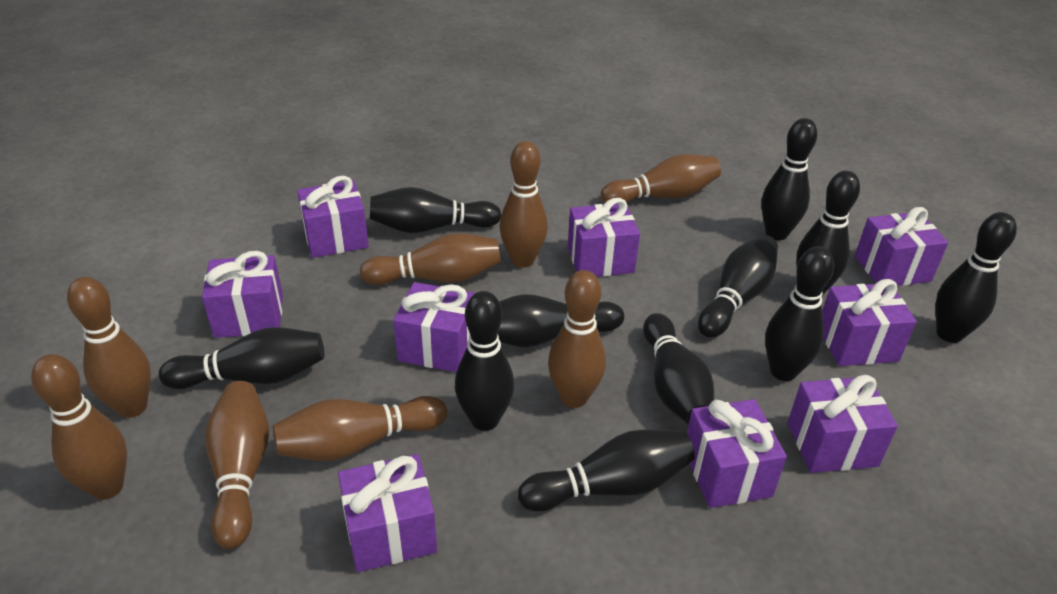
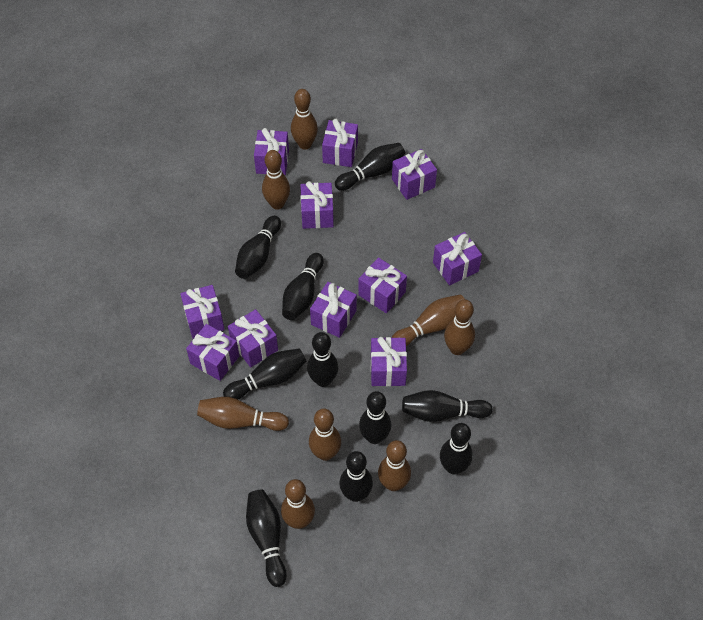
black bowling pin: [159,327,324,389] [370,187,501,233] [455,291,514,431] [498,294,624,347] [518,429,695,511] [643,313,714,425] [698,235,778,338] [761,118,817,240] [765,246,834,381] [796,171,860,297] [935,212,1017,343] = 11 -> [223,348,307,400] [235,216,281,279] [246,489,287,587] [282,253,324,320] [307,332,338,387] [335,143,405,191] [340,451,373,502] [359,391,391,444] [402,390,493,422] [440,423,473,474] = 10
purple gift: [202,251,283,338] [297,176,369,258] [338,454,437,572] [393,282,475,372] [568,198,640,277] [687,399,787,508] [787,375,898,473] [822,279,917,366] [855,207,948,286] = 9 -> [180,285,225,339] [186,324,239,381] [228,309,278,367] [254,128,289,175] [300,181,334,229] [310,282,357,338] [322,119,358,167] [358,257,407,313] [371,337,407,386] [392,149,437,200] [433,232,482,285] = 11

